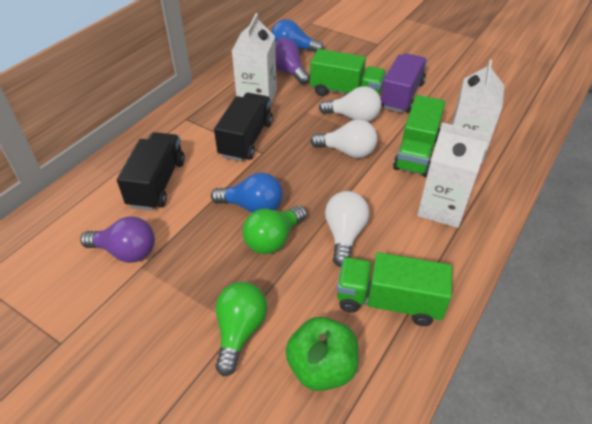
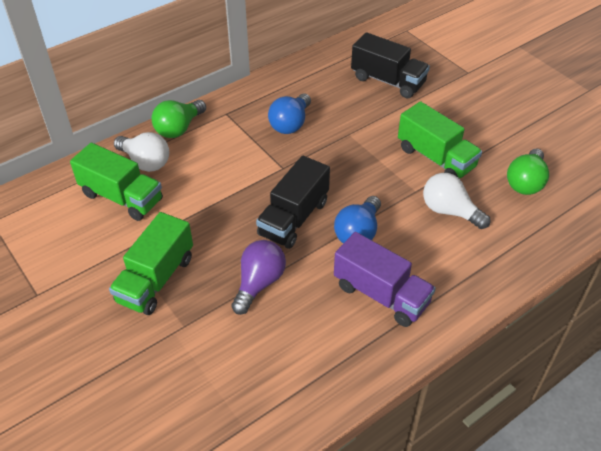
green apple: [286,317,359,391] = 1 -> none = 0
purple light bulb: [80,217,155,263] [275,38,310,84] = 2 -> [231,240,286,315] = 1
white carton: [232,13,277,106] [417,122,490,228] [451,60,504,164] = 3 -> none = 0
white light bulb: [310,120,378,158] [319,86,382,122] [325,191,369,267] = 3 -> [114,132,169,172] [423,173,490,229] = 2

